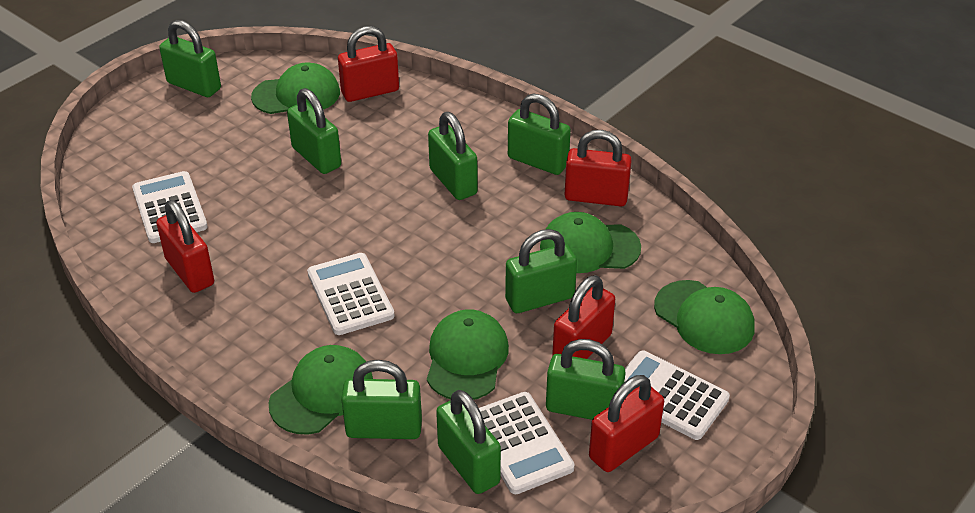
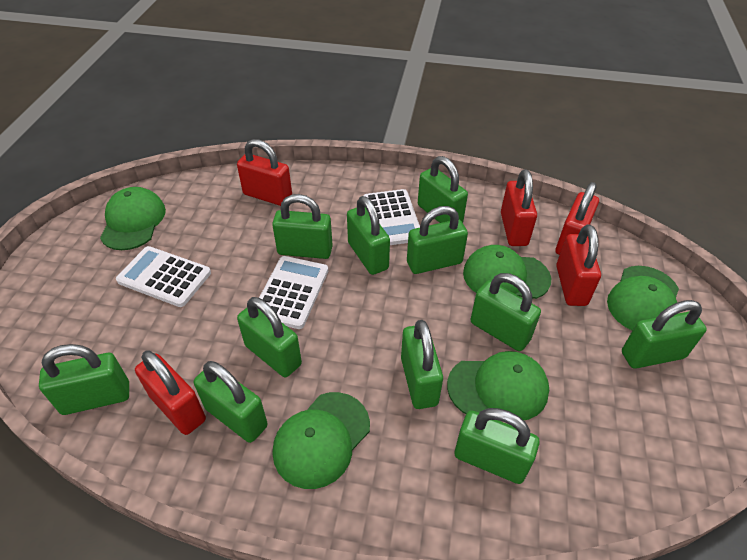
green padlock: [159,20,221,97] [287,88,341,174] [341,360,422,439] [428,112,478,200] [436,390,501,494] [505,229,577,313] [508,94,571,175] [546,339,625,420] = 8 -> [39,344,129,415] [194,361,268,443] [237,297,302,377] [272,194,333,259] [347,196,390,275] [401,320,443,409] [407,206,468,274] [418,156,468,223] [455,408,540,484] [470,273,541,351] [622,300,707,369] = 11
white calculator: [132,171,208,243] [307,253,395,335] [479,392,574,494] [625,351,730,440] = 4 -> [116,246,211,307] [259,256,328,329] [363,189,420,245] = 3

